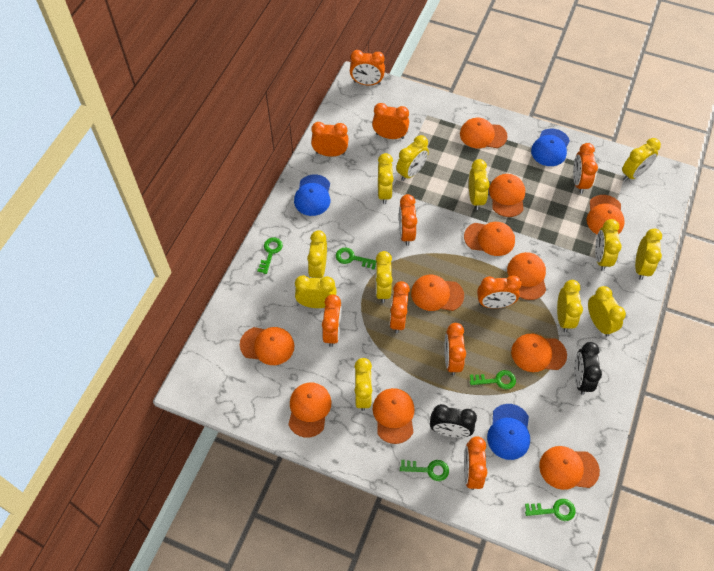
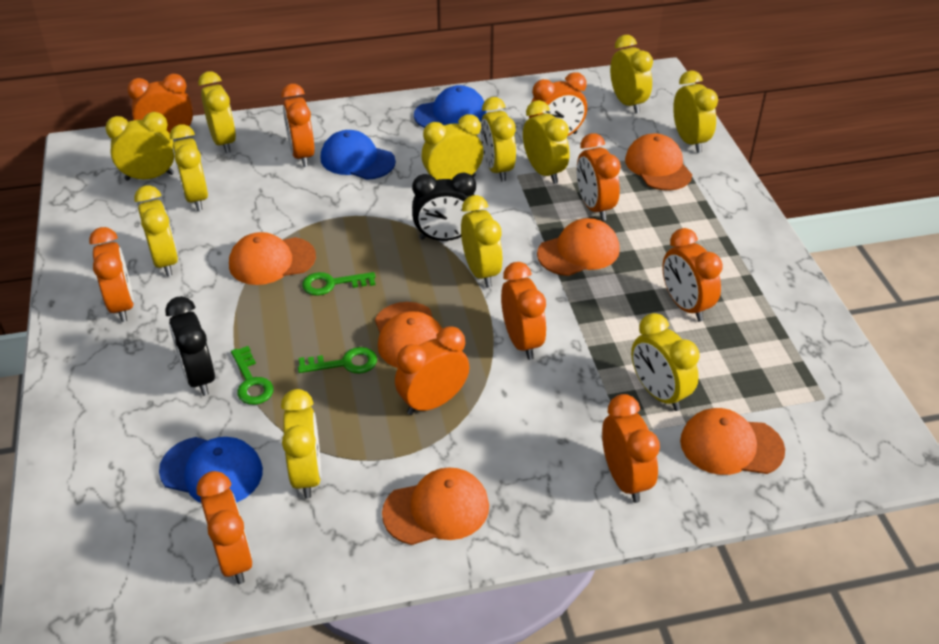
green key: [257,238,283,274] [336,248,376,269] [400,460,449,481] [470,370,516,389] [525,499,575,521] = 5 -> [231,346,274,405] [298,347,377,374] [302,272,375,296] = 3
orange cap: [240,327,295,365] [288,383,331,438] [373,388,415,444] [411,275,464,311] [460,118,507,148] [464,222,515,256] [489,174,525,217] [507,252,546,300] [511,333,567,372] [539,446,600,490] [586,195,625,235] = 11 -> [229,232,316,285] [375,302,442,368] [382,467,489,545] [537,218,620,276] [625,133,692,191] [680,408,785,475] = 6

